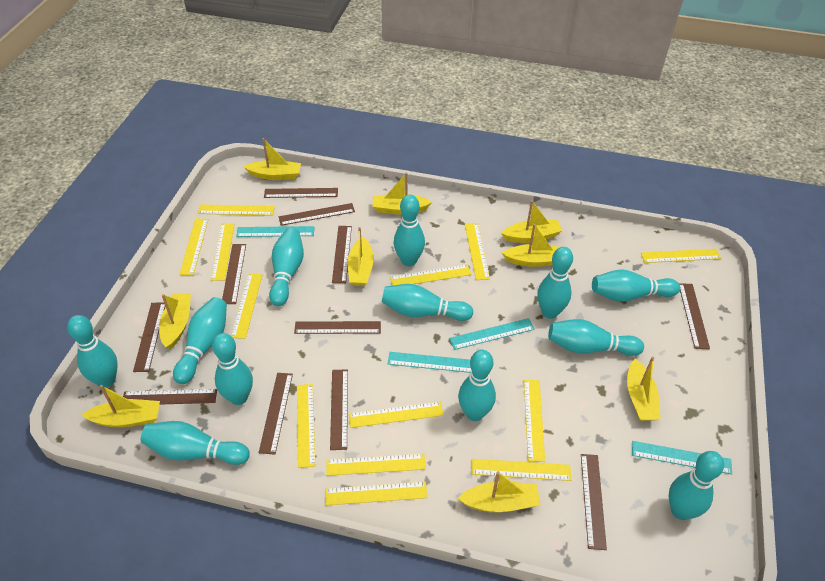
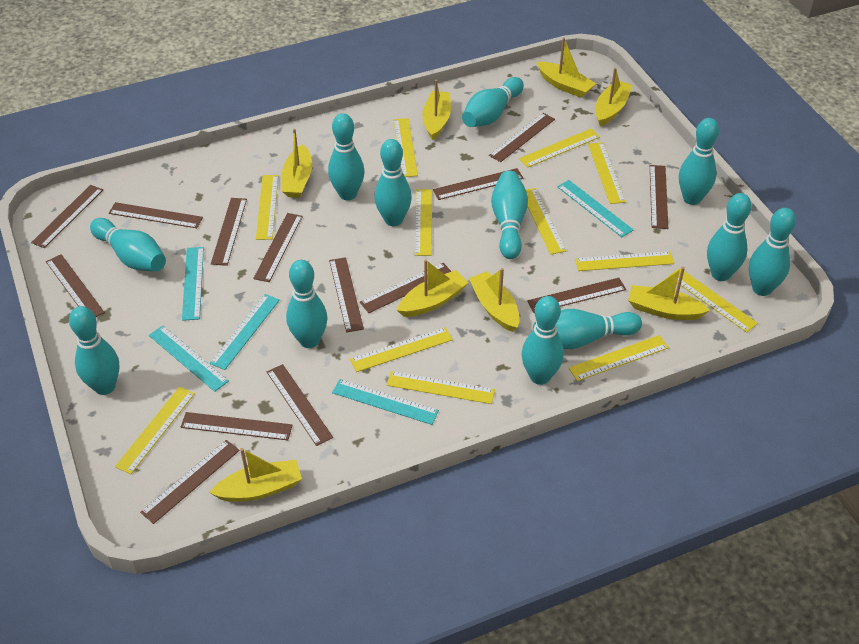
brown ruler: [123,389,217,405] [133,303,165,372] [222,244,246,304] [259,373,293,455] [264,188,338,198] [279,203,355,226] [294,321,381,334] [330,369,348,450] [332,226,352,283] [581,454,607,550] [679,283,710,349] = 11 -> [31,185,103,248] [46,254,105,317] [109,202,203,228] [140,440,240,524] [181,412,292,440] [211,198,247,266] [253,213,303,282] [267,364,333,446] [329,257,364,332] [360,263,452,313] [433,168,523,200] [489,113,555,162] [527,278,626,313] [650,165,668,229] = 14
turquoise ruler: [236,226,315,237] [388,352,472,373] [449,318,535,350] [632,441,732,474] = 4 -> [149,326,229,392] [182,247,204,321] [210,294,280,370] [332,379,439,425] [557,180,633,237] = 5
yellow boat: [81,385,160,428] [159,294,191,349] [243,138,301,180] [348,227,374,286] [373,172,432,215] [458,471,540,512] [501,200,562,243] [502,224,560,267] [627,356,661,421] = 9 -> [209,448,302,502] [282,129,312,198] [397,259,468,317] [422,80,451,140] [469,268,520,332] [537,37,596,98] [596,68,632,126] [628,267,710,320] = 8
yellow ruler: [179,219,208,275] [198,205,275,216] [211,223,234,281] [231,273,262,339] [297,384,315,468] [325,482,427,505] [326,454,426,476] [349,402,444,428] [390,264,471,286] [465,223,490,280] [472,459,571,481] [524,380,545,462] [641,249,721,263] = 13 -> [115,387,195,474] [256,175,278,240] [350,327,453,372] [387,371,495,404] [393,118,418,177] [415,189,432,256] [519,129,600,168] [526,188,566,255] [569,335,669,381] [575,251,674,271] [588,142,626,204] [668,268,758,333] = 12

